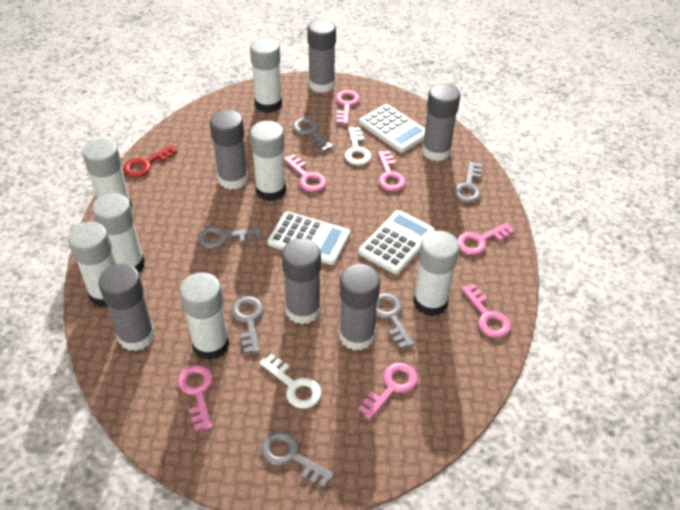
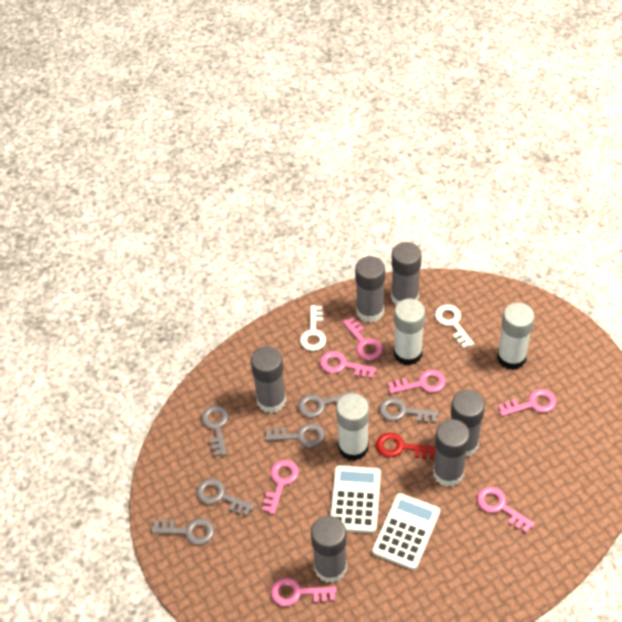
white calculator: [267,211,350,265] [359,104,425,153] [359,210,435,274] = 3 -> [330,465,381,533] [372,493,440,570] = 2
white glue stick: [68,221,116,307] [82,138,133,210] [92,193,145,272] [180,272,229,360] [250,38,282,113] [250,121,286,201] [413,231,460,316] = 7 -> [336,393,369,461] [394,298,425,366] [497,302,535,370] = 3

